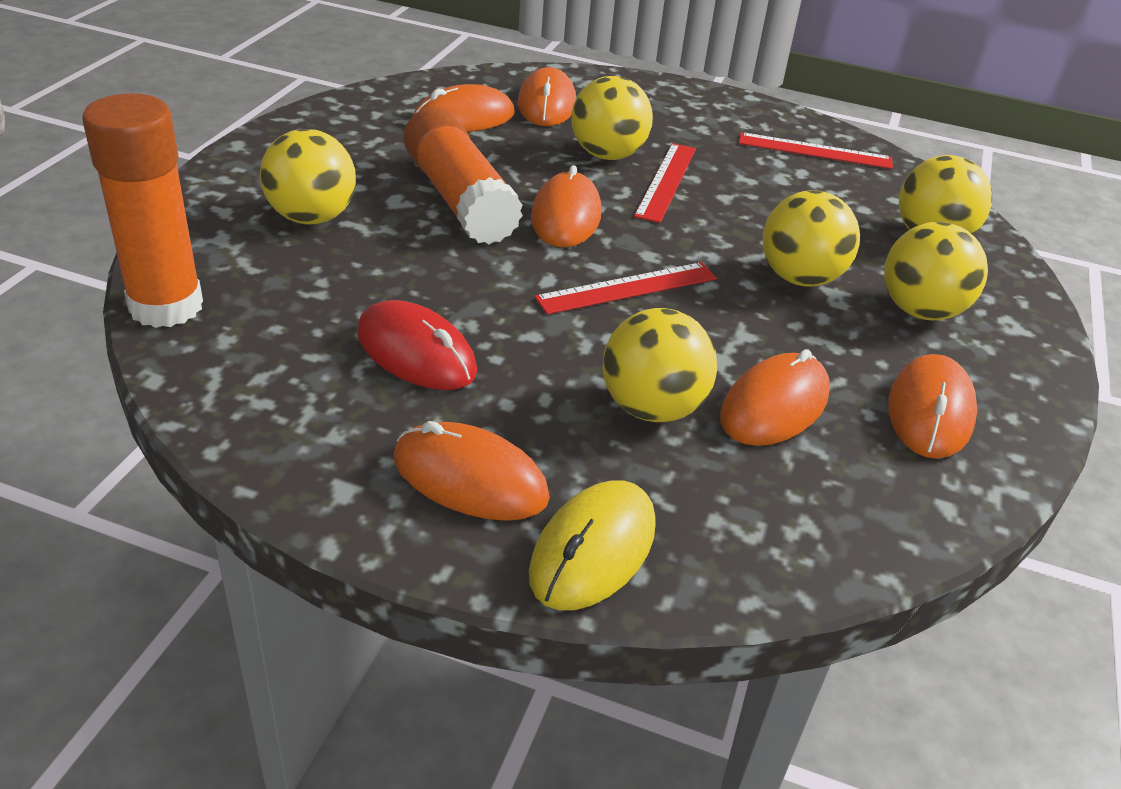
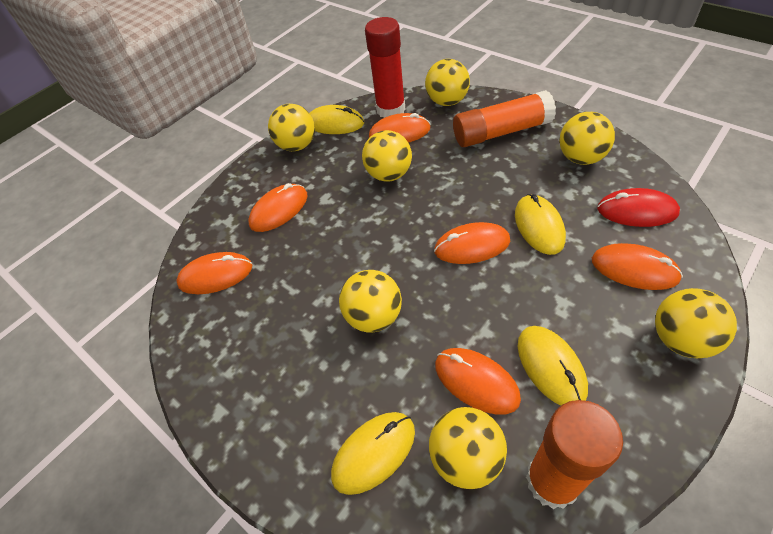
red glue stick: none = 0 -> [365,17,405,118] = 1
red ruler: [534,262,717,315] [634,143,696,223] [739,132,893,169] = 3 -> none = 0
yellow ball: [260,129,356,224] [572,76,653,160] [603,308,717,422] [763,190,860,287] [884,222,988,320] [899,155,992,235] = 6 -> [268,104,315,151] [339,270,402,333] [362,130,412,182] [425,59,470,106] [429,407,507,489] [559,112,615,165] [655,288,737,358] = 7
yellow mouse: [529,480,656,610] = 1 -> [310,105,364,134] [331,412,415,495] [515,194,566,255] [518,326,588,405] = 4

